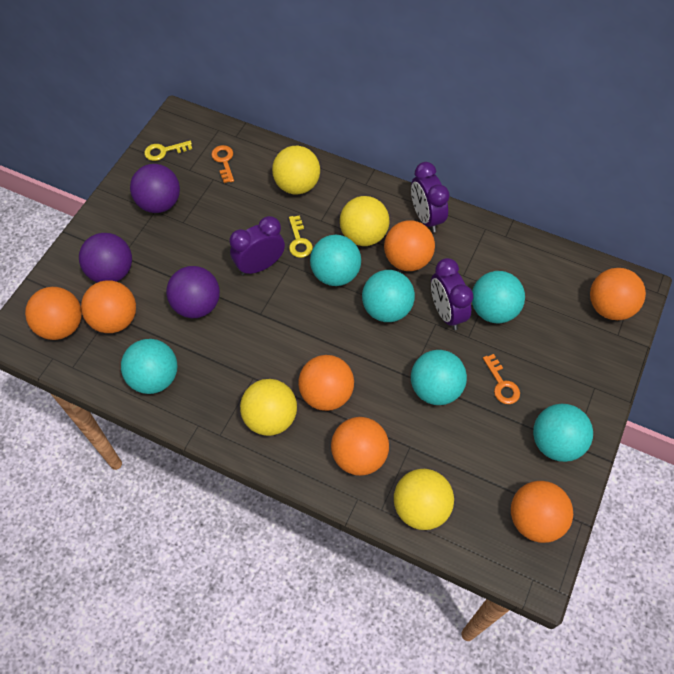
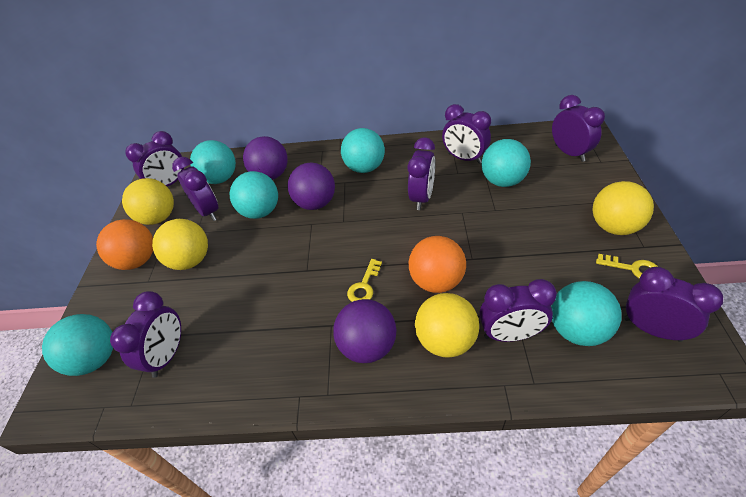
orange ball: [25,287,82,340] [81,280,136,333] [298,355,354,411] [331,417,389,476] [384,220,435,271] [511,481,573,543] [590,268,646,320] = 7 -> [96,219,153,270] [409,236,466,293] = 2
orange key: [211,145,234,183] [483,354,520,404] = 2 -> none = 0
purple clock: [230,216,285,275] [411,162,450,232] [431,258,473,330] = 3 -> [110,291,181,378] [126,131,184,186] [172,157,219,221] [408,137,435,210] [442,104,491,164] [479,279,557,342] [552,95,605,162] [624,267,723,342] = 8

